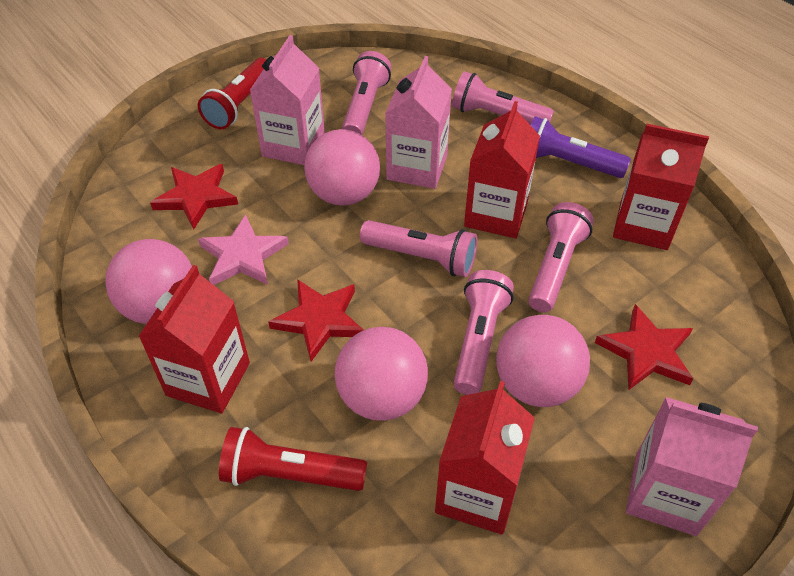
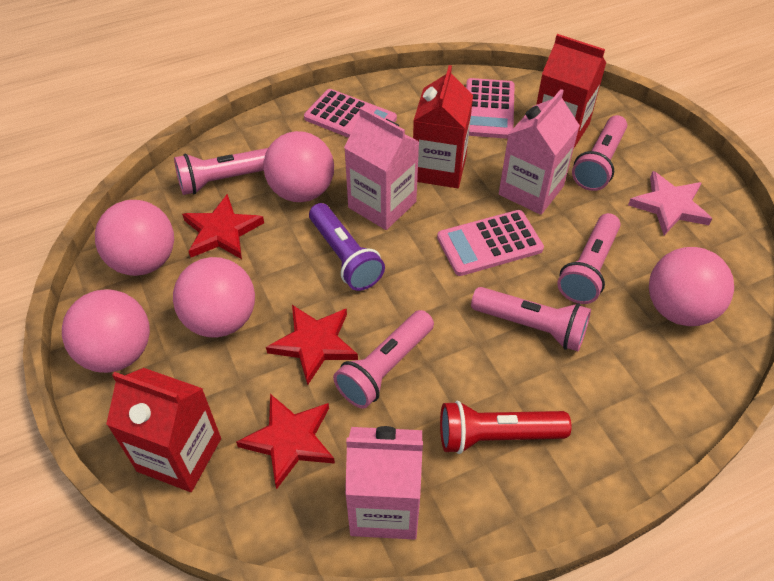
pink ball: [105,239,192,324] [304,129,380,206] [335,327,428,421] [496,315,590,407] = 4 -> [62,289,150,373] [95,200,174,276] [173,257,255,337] [263,131,334,202] [649,247,734,326] = 5
pink calculator: none = 0 -> [304,89,397,138] [437,210,544,276] [466,78,515,139] = 3
red carton: [138,265,250,413] [435,381,535,535] [464,101,540,238] [613,124,709,250] = 4 -> [106,368,221,492] [413,65,473,188] [536,34,606,148] = 3
red flashlight: [198,58,267,129] [219,427,367,491] = 2 -> [440,401,571,454] = 1

